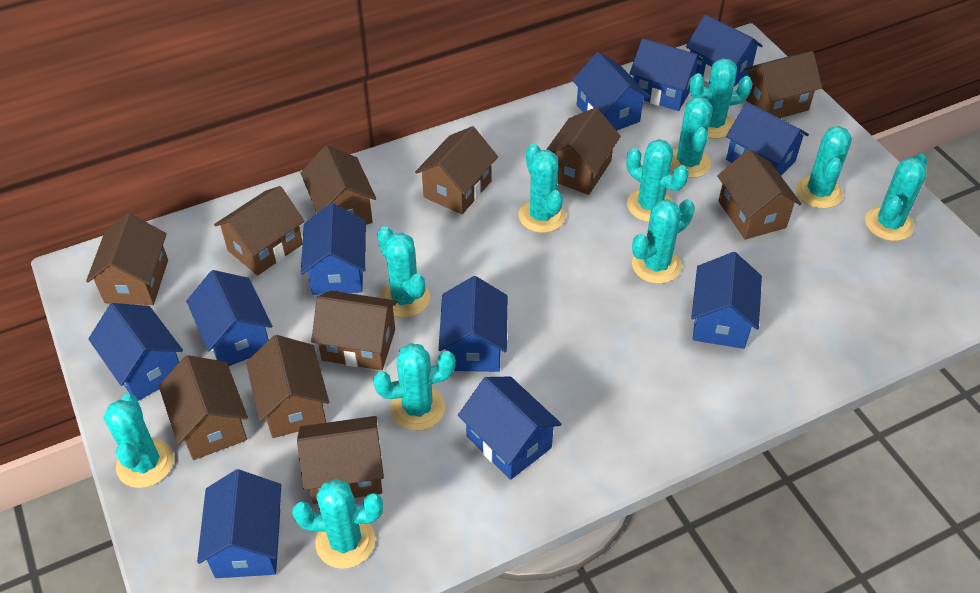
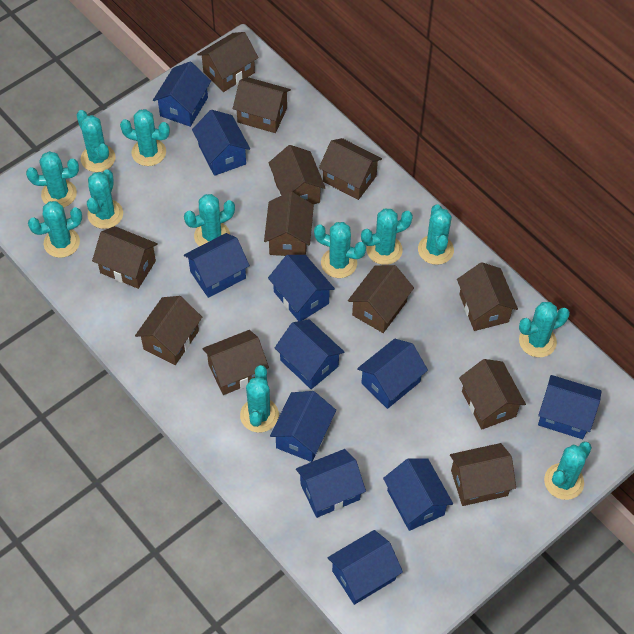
brown house: [86,213,168,305] [159,355,248,460] [214,186,304,276] [246,335,329,438] [297,416,384,504] [300,145,376,225] [311,291,398,370] [415,126,498,215] [546,107,621,195] [717,149,801,239] [743,51,822,118] = 11 -> [92,226,158,289] [135,296,202,365] [197,32,259,92] [203,330,269,395] [233,77,291,133] [264,191,314,256] [269,145,325,204] [319,138,382,200] [348,265,414,333] [450,443,516,506] [457,262,518,331] [459,359,526,429] = 12
turquoise cactus: [104,394,174,488] [292,479,383,569] [373,343,455,431] [377,226,430,318] [519,143,566,233] [626,139,689,222] [632,199,695,284] [670,96,713,178] [689,58,753,139] [796,126,852,209] [865,154,927,241] = 11 -> [26,151,79,208] [28,201,82,258] [77,110,116,172] [87,169,123,229] [120,109,170,166] [184,194,235,246] [240,365,279,432] [314,222,366,278] [361,209,413,265] [418,204,454,265] [519,302,570,357] [544,442,592,500] = 12

